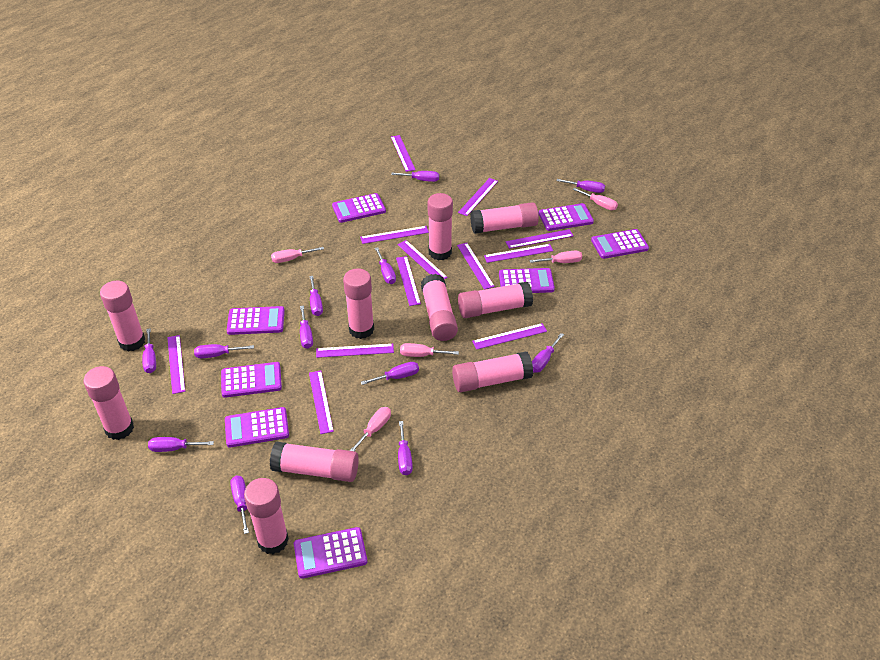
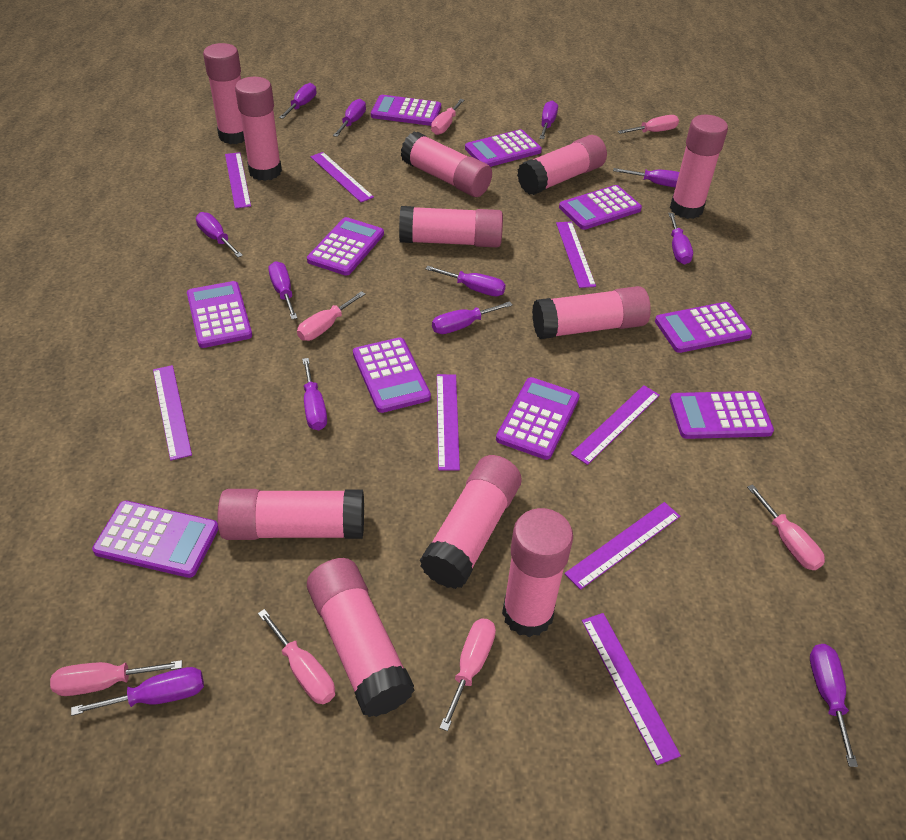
pink glue stick: [84,366,134,440] [100,281,145,352] [244,478,289,554] [270,442,359,482] [343,269,374,339] [421,274,458,341] [428,193,453,260] [452,352,533,392] [458,282,533,318] [470,202,539,234] = 10 -> [203,43,245,144] [218,489,364,540] [235,77,282,181] [307,558,415,717] [399,206,503,247] [401,132,492,197] [420,455,521,589] [502,508,573,637] [517,135,607,195] [532,286,651,339] [670,114,728,219] = 11
pink screwdriver: [271,247,324,263] [349,407,391,451] [400,343,459,357] [529,251,582,263] [573,188,618,210] = 5 -> [50,660,182,696] [258,609,335,704] [297,291,365,341] [431,99,464,135] [440,619,496,731] [617,115,679,134] [747,484,825,570] = 7
purple calculator: [221,362,282,398] [225,407,289,448] [227,306,285,335] [294,527,367,579] [332,193,386,223] [499,268,555,293] [539,203,594,231] [591,229,649,259] = 8 -> [92,501,218,578] [187,281,252,348] [307,217,384,276] [353,337,431,413] [371,95,441,126] [465,129,542,167] [496,377,580,460] [559,185,642,230] [655,302,752,353] [670,391,774,439] = 10
purple ruler: [167,335,185,394] [309,371,334,434] [316,344,394,358] [360,226,429,244] [391,135,416,172] [396,256,421,306] [397,240,448,279] [457,243,495,290] [458,178,498,216] [472,323,547,350] [484,244,553,263] [506,229,573,249] = 12 -> [153,365,192,461] [225,152,251,209] [310,152,374,202] [437,374,460,471] [556,221,596,288] [564,502,680,590] [571,385,660,465] [582,613,681,765] = 8

